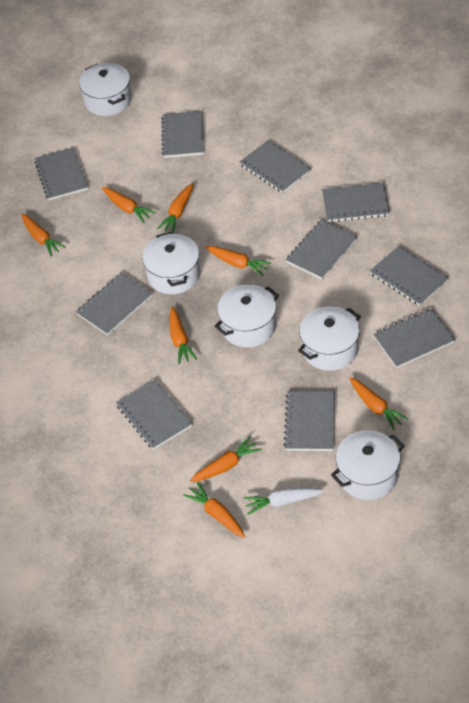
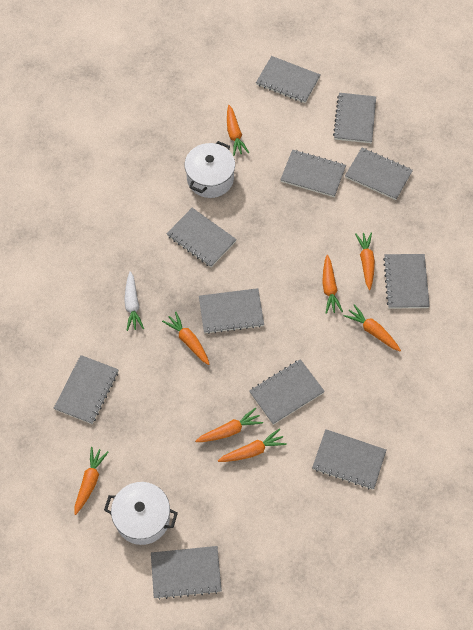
grey notebook: [34,147,88,200] [76,273,152,335] [116,379,192,450] [161,111,204,158] [239,140,311,193] [283,391,335,451] [286,220,358,280] [322,182,390,222] [370,246,449,306] [373,309,456,368] = 10 -> [54,355,119,424] [151,546,222,600] [166,208,237,267] [199,288,264,334] [249,359,325,425] [256,56,320,103] [280,149,346,197] [312,429,386,490] [333,93,376,143] [345,148,413,200] [383,254,430,308] = 11
white pot: [79,63,132,116] [142,232,200,294] [214,285,279,348] [298,307,361,371] [331,430,404,500] = 5 -> [104,482,178,545] [185,141,235,198] = 2

